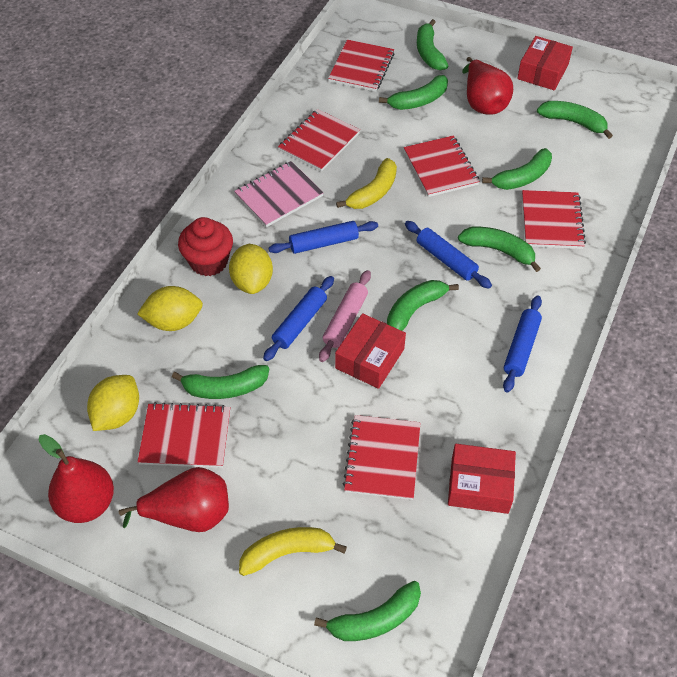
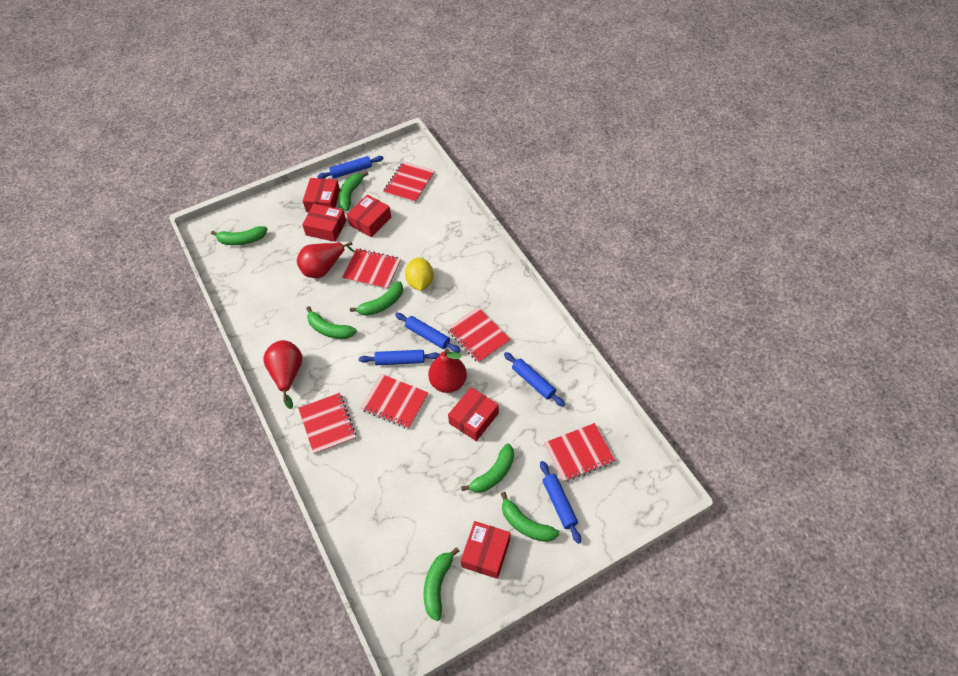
blue rolling pin: [263,276,334,361] [269,221,378,254] [405,221,492,289] [503,295,542,392] = 4 -> [317,156,384,179] [359,350,440,365] [395,313,461,353] [504,352,565,407] [540,461,581,544] = 5
green banana: [172,365,269,399] [314,581,421,641] [379,75,448,110] [387,280,459,331] [417,19,448,71] [458,227,541,272] [482,148,552,190] [537,101,613,139] = 8 -> [211,226,267,245] [306,306,357,339] [338,171,369,211] [350,281,403,316] [424,547,459,621] [461,443,514,493] [501,492,559,542] = 7
pink notebook: [234,161,324,227] = 1 -> none = 0
pink rolling pin: [319,270,371,362] = 1 -> none = 0
red box: [335,313,406,389] [448,444,516,514] [517,36,573,90] = 3 -> [302,204,346,242] [303,178,340,212] [347,195,391,237] [448,387,499,441] [461,521,510,579] = 5
red cupcake: [178,217,233,276] = 1 -> none = 0
yellow banana: [239,527,347,576] [336,158,397,209] = 2 -> none = 0
yellow lemon: [87,375,139,431] [137,286,203,331] [229,244,273,294] = 3 -> [405,257,433,291] = 1

